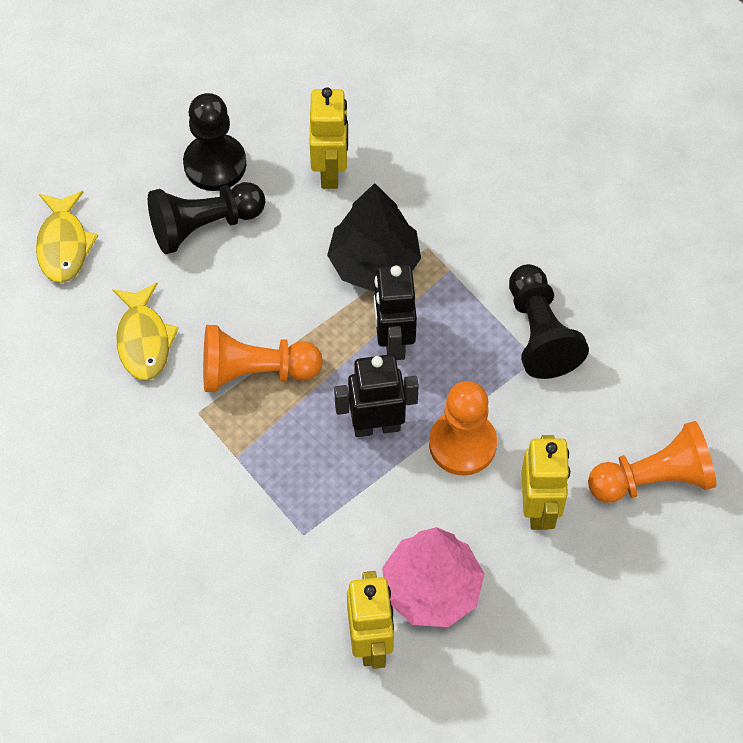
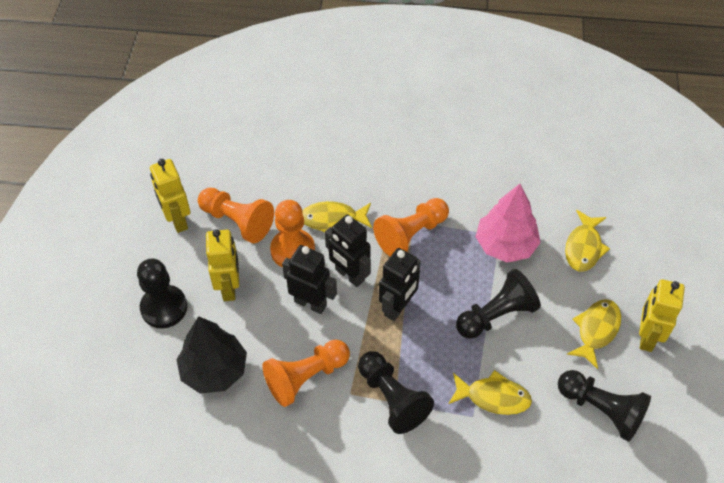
black pawn: [148,182,265,254] [183,93,246,191] [509,264,589,379] = 3 -> [137,258,187,328] [358,351,434,434] [456,269,541,339] [558,370,651,442] = 4
black robot: [334,354,419,437] [374,264,417,360] = 2 -> [282,245,337,314] [325,215,371,287] [379,248,421,321] = 3
orange pawn: [203,325,323,392] [429,381,497,476] [588,421,716,503] = 3 -> [198,188,274,243] [262,339,350,407] [270,200,315,268] [373,198,449,256] = 4
yellow fish: [36,191,98,283] [112,283,179,380] = 2 -> [303,201,372,232] [449,370,532,415] [565,210,610,272] [567,299,621,369] = 4

